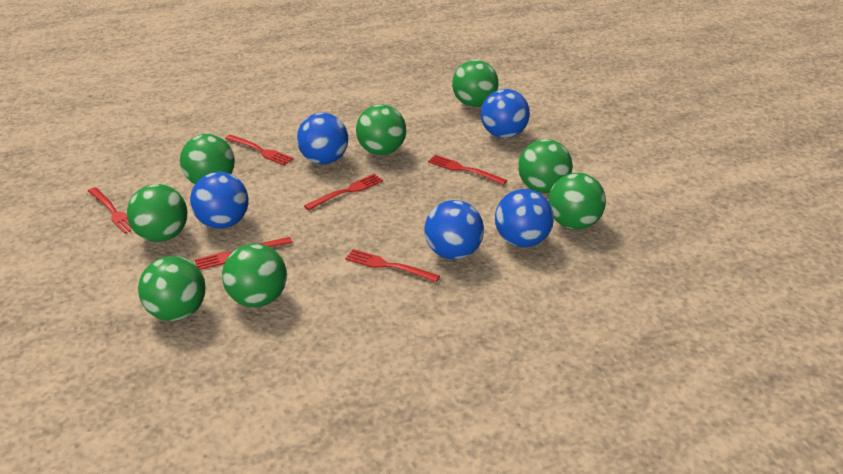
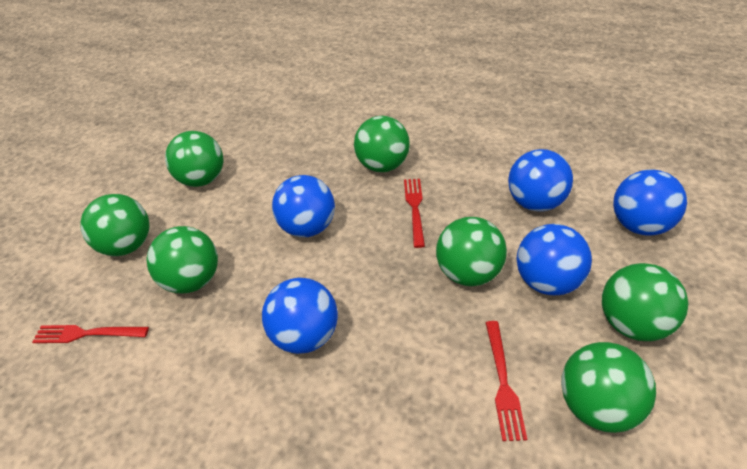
green ball: [127,184,188,242] [138,256,206,321] [180,134,235,184] [222,243,287,307] [356,104,406,155] [452,60,499,107] [518,139,573,193] [548,173,606,230] = 8 -> [80,194,150,256] [146,226,218,294] [165,131,223,187] [354,116,410,172] [436,217,507,286] [561,342,656,433] [602,263,688,341] = 7
red fork: [88,187,131,234] [194,237,292,270] [225,135,294,165] [304,174,383,211] [345,249,440,282] [428,155,508,185] = 6 -> [32,325,149,343] [404,179,425,248] [485,321,527,441] = 3

